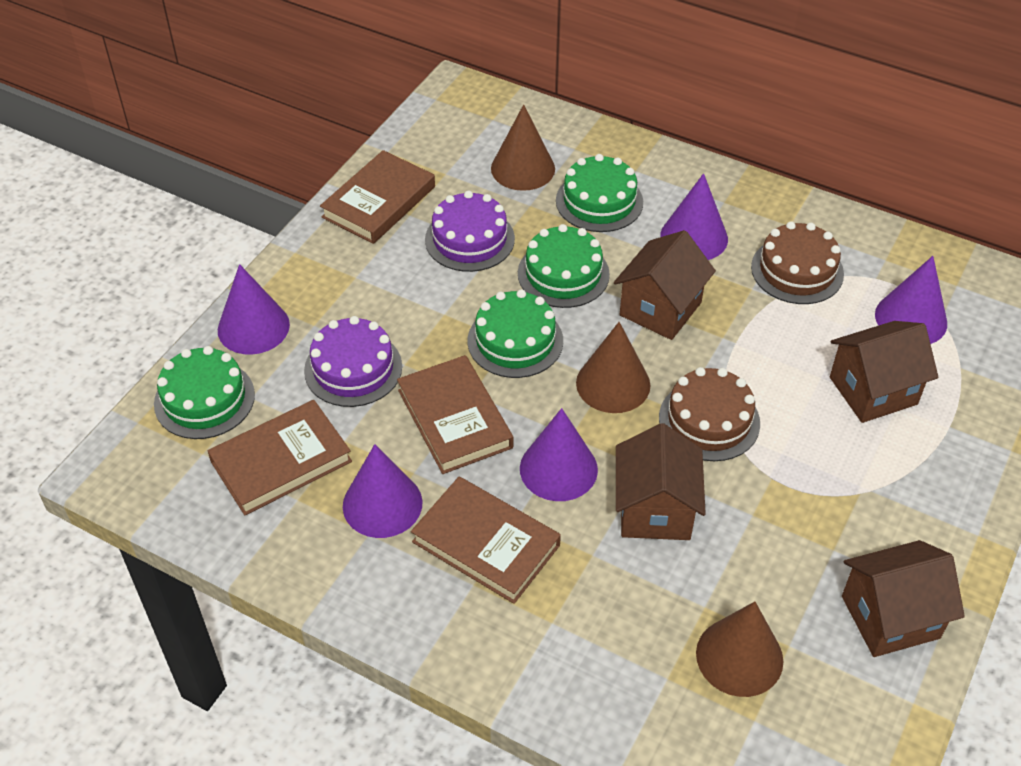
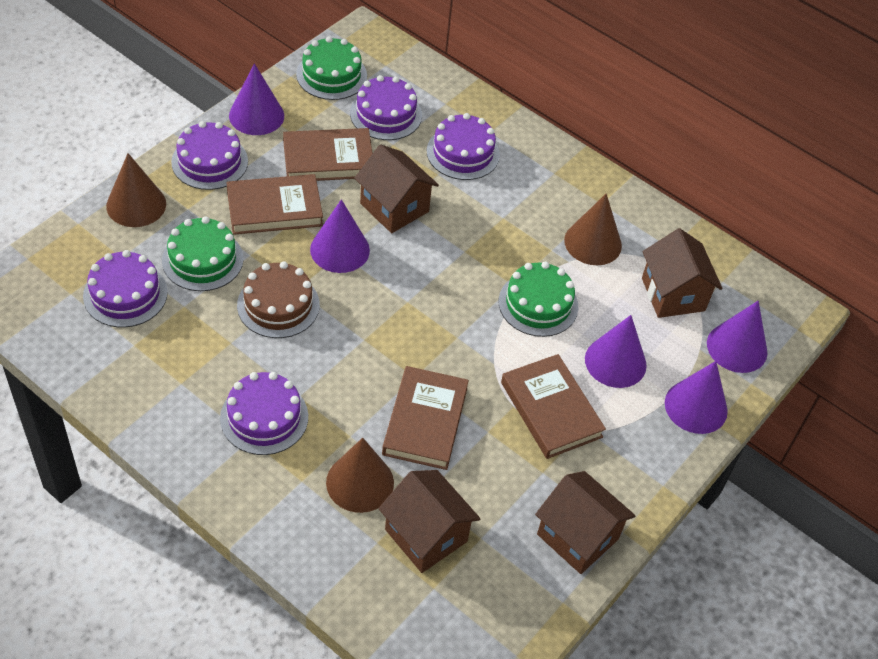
brown cake: [659,367,760,461] [751,221,844,304] = 2 -> [237,261,320,338] = 1
green cake: [154,346,255,439] [467,289,563,378] [518,224,610,308] [556,154,643,232] = 4 -> [162,216,243,291] [296,36,367,100] [499,262,578,337] = 3
purple cake: [304,316,402,407] [425,191,515,272] = 2 -> [83,250,168,327] [171,121,248,190] [220,372,308,455] [350,75,422,140] [427,113,500,180] = 5

